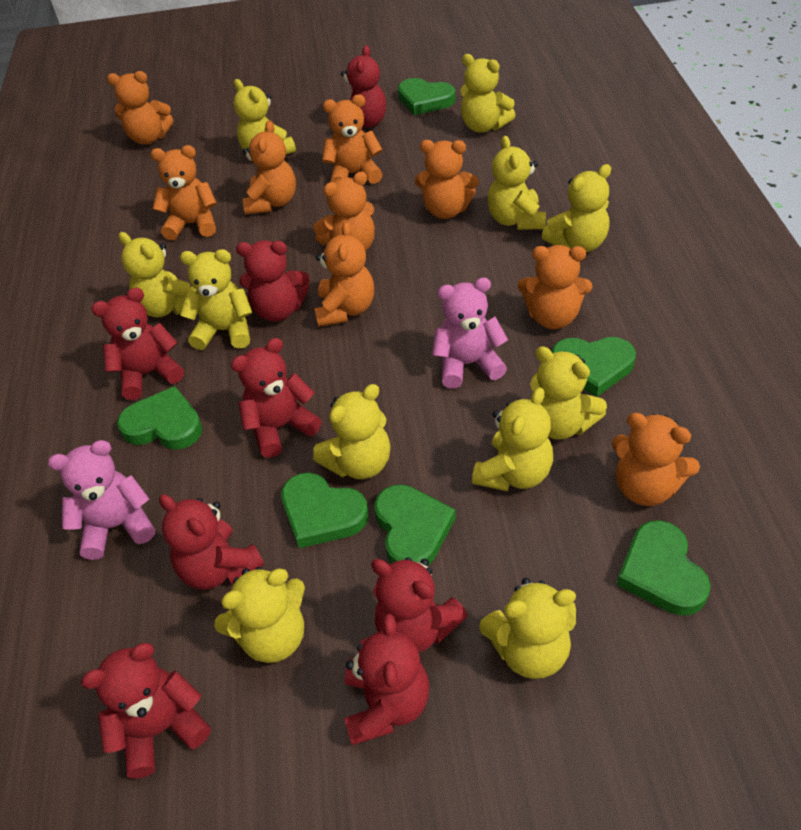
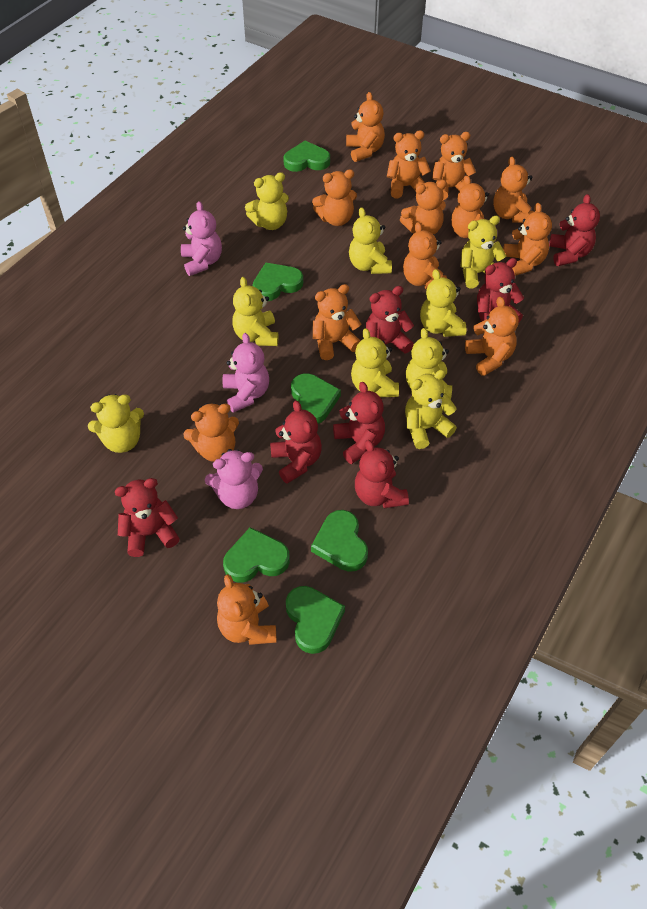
orange teddy bear: [107,71,173,145] [150,145,217,240] [243,120,296,215] [313,171,375,251] [314,222,374,327] [322,94,383,184] [415,140,479,219] [518,245,592,329] [612,413,700,506] = 9 -> [183,403,239,462] [217,574,277,645] [312,169,357,226] [313,284,361,360] [346,92,385,162] [387,130,431,199] [400,180,447,234] [403,222,447,289] [432,132,476,200] [451,175,489,238] [465,296,519,376] [493,157,534,223] [503,203,552,276] = 13
pink teddy bear: [48,440,155,560] [432,277,508,388] = 2 -> [181,201,222,276] [205,449,263,509] [222,333,269,413] = 3
red teddy bear: [81,643,211,779] [91,287,184,400] [159,494,264,590] [231,338,322,458] [236,240,310,322] [341,45,386,131] [344,614,430,745] [371,557,468,653] = 8 -> [115,478,180,557] [270,400,322,484] [333,382,385,464] [355,440,409,508] [366,286,414,353] [477,258,524,322] [549,194,600,266] = 7
yellow teddy bear: [118,232,197,317] [180,249,252,350] [214,567,305,663] [233,79,296,155] [313,384,390,479] [460,54,516,133] [472,387,553,491] [479,578,576,679] [487,136,546,230] [530,346,607,439] [542,164,611,252] = 11 -> [88,394,144,453] [232,277,278,346] [245,172,289,230] [349,207,392,274] [351,328,399,397] [405,370,457,449] [406,328,452,399] [420,269,466,337] [460,216,506,288] = 9

